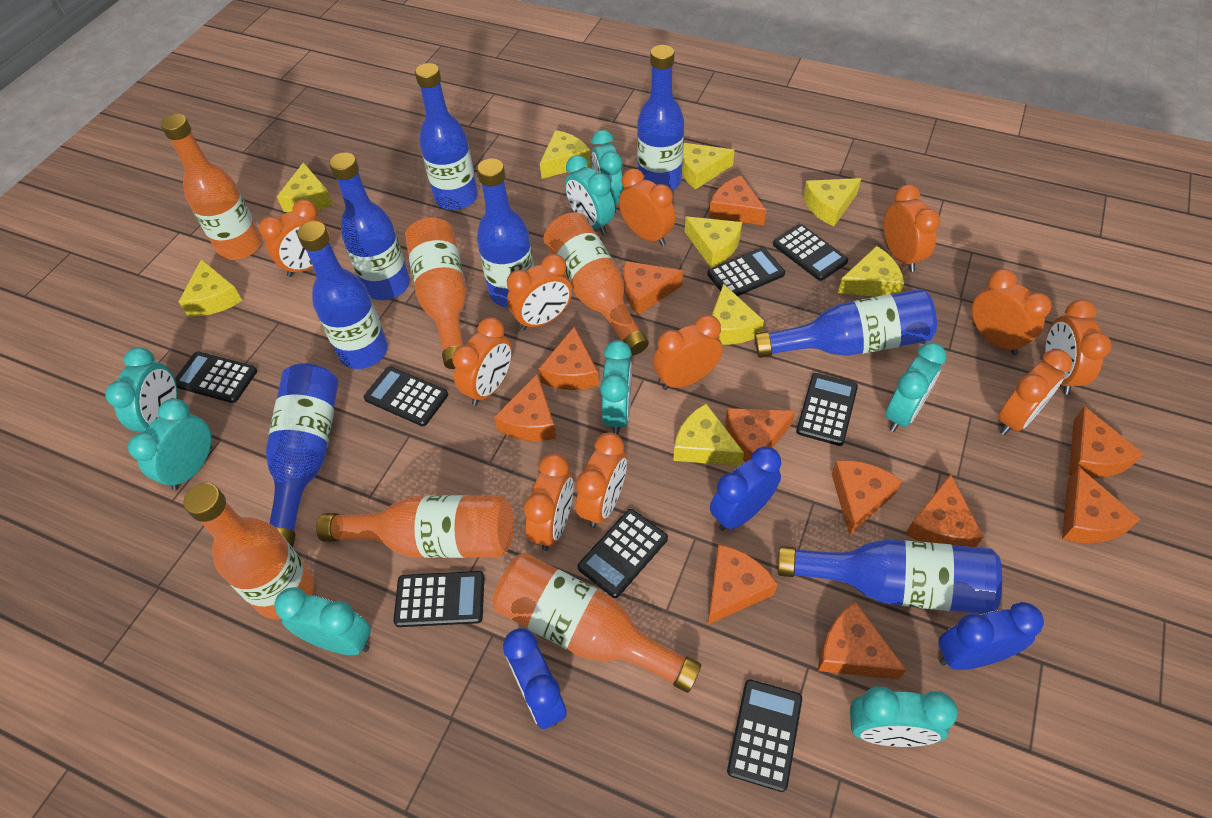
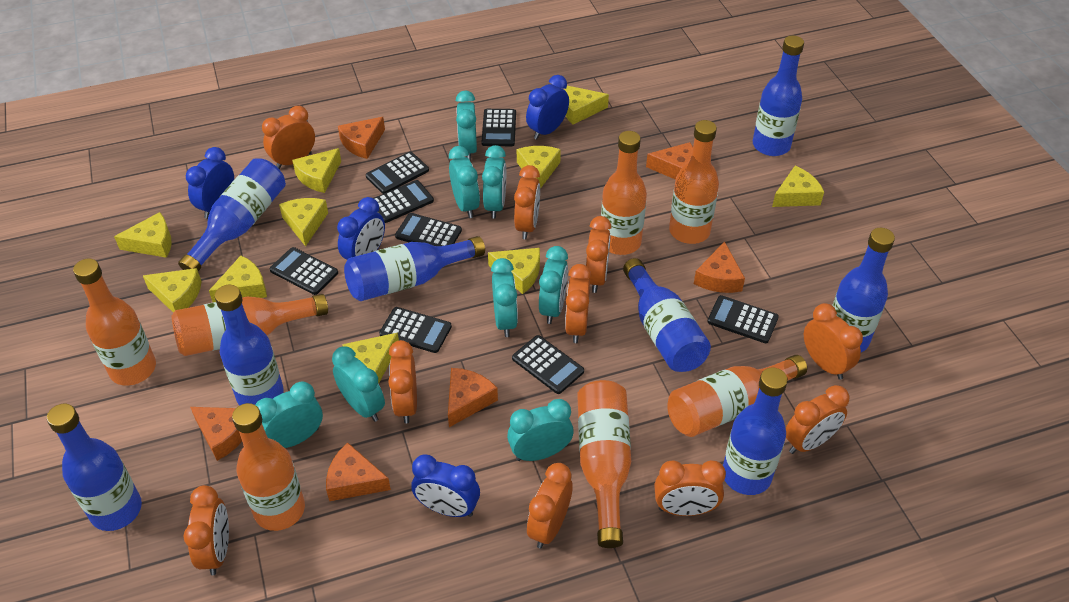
blue clock: [503,628,567,729] [710,446,781,531] [939,602,1044,670] = 3 -> [186,147,234,219] [337,197,385,260] [411,454,480,517] [526,75,569,140] = 4
orange bottle: [161,114,262,260] [183,483,314,619] [316,495,514,558] [405,217,467,369] [492,553,701,693] [543,213,649,356] = 6 -> [73,258,156,386] [171,294,328,356] [232,403,305,531] [577,380,631,548] [601,131,647,255] [667,355,807,437] [669,120,719,244] = 7
orange cheese: [494,374,556,441] [539,326,599,390] [623,261,683,315] [708,544,778,625] [709,176,766,226] [725,408,795,462] [818,602,906,679] [832,460,902,536] [905,474,984,547] [1062,467,1140,543] [1069,406,1144,478] = 11 -> [190,407,242,461] [326,443,391,501] [338,117,385,159] [448,368,498,427] [646,142,693,180] [694,242,745,293] = 6
orange clock: [259,199,331,277] [452,317,512,406] [507,254,572,331] [524,453,574,551] [576,432,627,528] [619,169,676,246] [653,315,723,390] [884,185,940,272] [972,269,1052,355] [998,349,1072,435] [1045,300,1111,395] = 11 -> [183,485,229,575] [262,106,315,169] [388,340,417,424] [514,165,540,239] [527,463,573,548] [565,264,591,343] [586,216,611,293] [654,460,726,516] [786,385,849,454] [804,303,863,380] = 10
yellow cheese: [179,259,242,316] [277,162,333,212] [540,130,591,179] [674,404,744,466] [682,143,735,190] [685,216,742,268] [712,284,764,345] [803,178,861,226] [838,246,904,297] = 9 -> [114,212,172,258] [143,268,201,313] [209,256,267,303] [279,198,328,246] [292,148,341,193] [342,332,399,384] [488,248,540,294] [517,146,561,189] [564,86,609,125] [772,166,824,207] = 10

